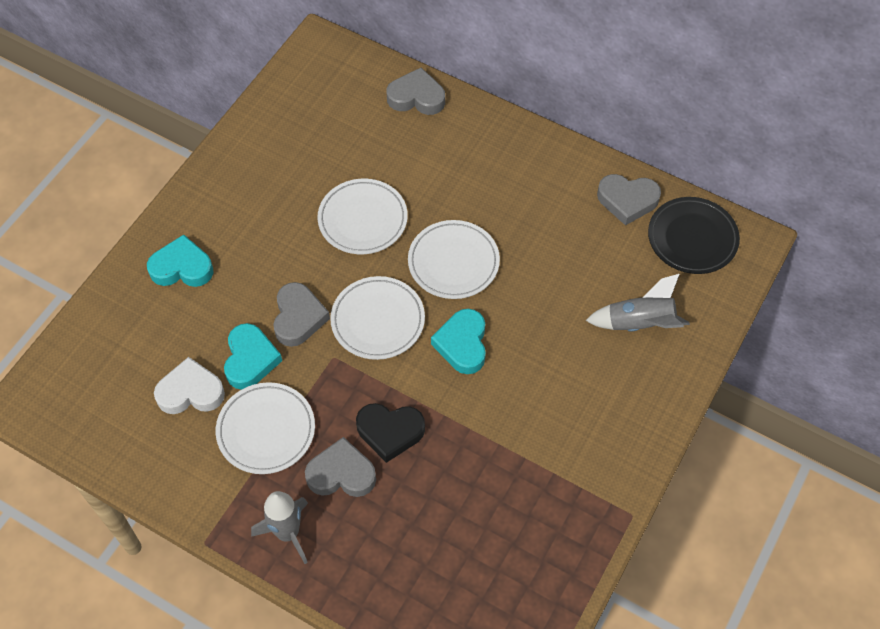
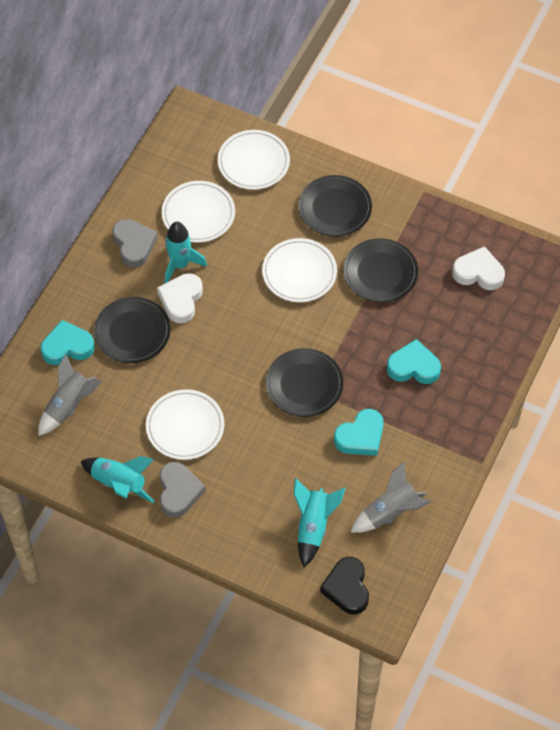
black plate: [648,197,740,274] = 1 -> [94,297,171,363] [266,348,343,417] [298,175,372,237] [343,238,418,303] = 4
grey heart: [273,282,330,347] [305,437,376,497] [387,68,445,115] [597,174,661,226] = 4 -> [112,219,158,268] [159,462,206,518] = 2
turquoise rocket: none = 0 -> [81,456,155,503] [165,222,207,283] [294,478,345,568] = 3
white heart: [154,357,225,414] = 1 -> [157,273,203,323] [452,246,505,290] = 2

